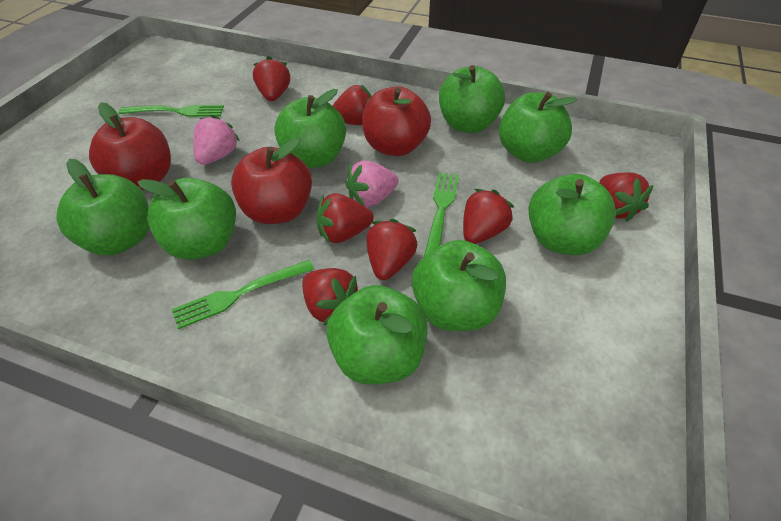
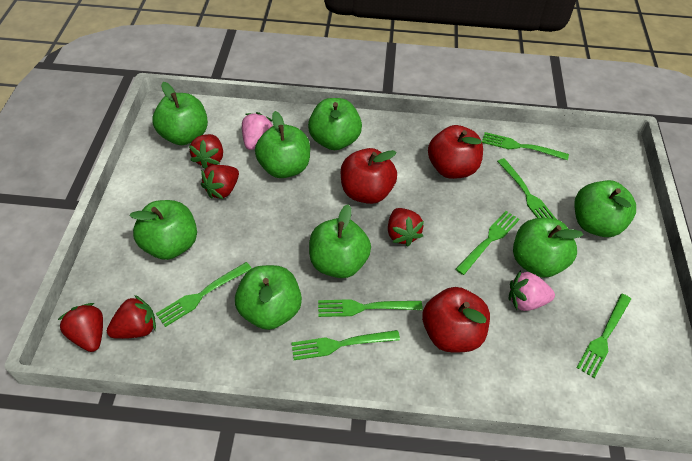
green fork: [118,105,224,117] [172,260,314,329] [424,172,459,257] = 3 -> [156,262,252,327] [291,330,400,360] [318,299,423,317] [455,211,520,275] [482,132,569,160] [497,158,556,219] [577,294,631,378] = 7
red strawberry: [253,56,290,101] [302,268,358,326] [316,193,374,243] [332,85,372,125] [366,219,418,280] [463,189,514,244] [599,172,654,222] = 7 -> [58,303,103,352] [107,295,156,339] [189,134,223,169] [201,165,239,199] [388,208,424,246] = 5

